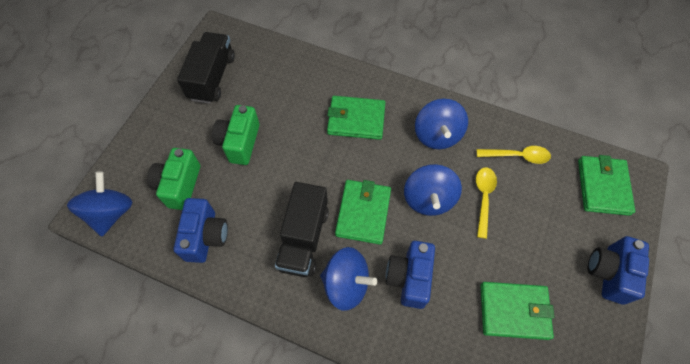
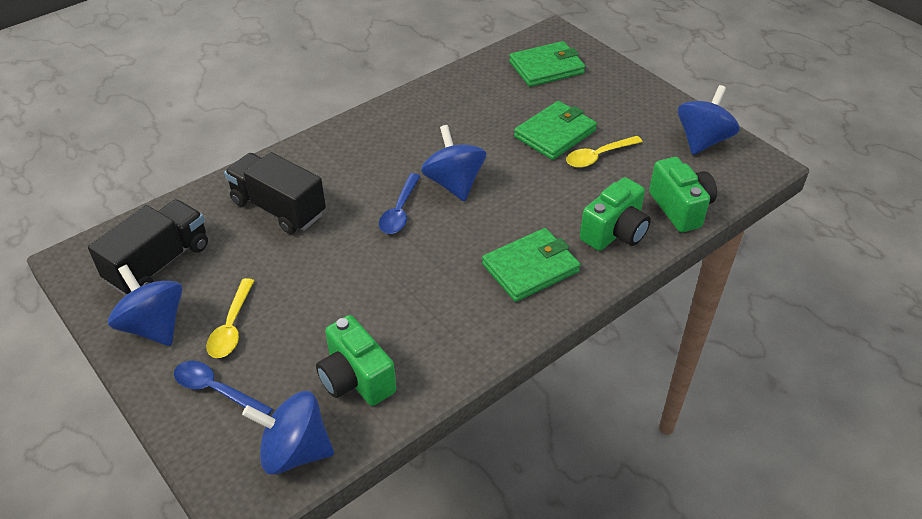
blue camera: [174,198,228,263] [386,241,435,309] [588,236,649,305] = 3 -> none = 0
blue spoon: none = 0 -> [174,361,273,415] [379,173,420,234] = 2
green camera: [147,148,200,210] [212,105,259,165] = 2 -> [316,315,396,406] [580,177,651,251] [649,157,717,232] = 3
green wallet: [327,96,385,140] [335,180,391,245] [480,282,555,340] [578,155,635,216] = 4 -> [482,228,580,302] [509,41,585,87] [514,101,597,160] = 3

